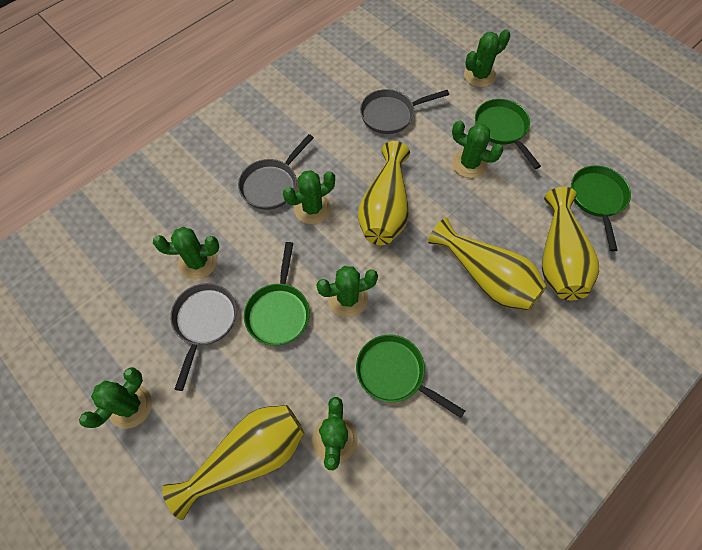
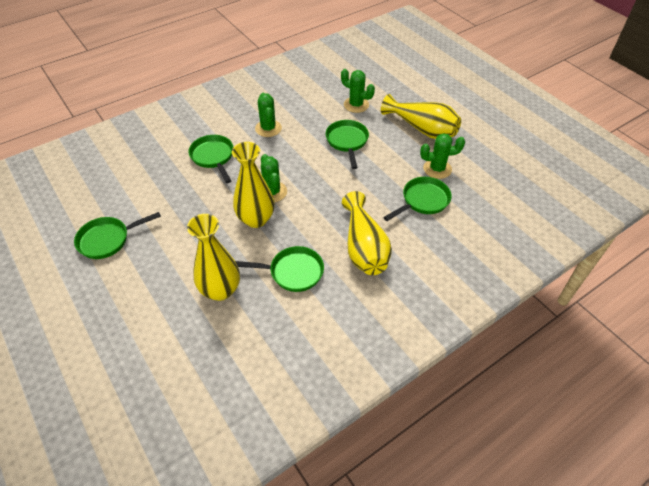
green cactus: [79,367,152,429] [153,227,219,279] [283,170,335,224] [312,397,358,470] [316,266,378,317] [452,120,503,178] [464,29,510,87] = 7 -> [255,93,282,137] [261,154,287,202] [341,69,375,113] [420,133,465,179] = 4
green pan: [244,242,310,346] [356,335,465,418] [475,99,541,169] [571,166,631,251] = 4 -> [74,212,161,259] [189,135,233,183] [235,246,324,292] [326,120,369,169] [383,177,452,221] = 5
grey pan: [170,283,237,391] [238,134,314,210] [360,89,449,134] = 3 -> none = 0

